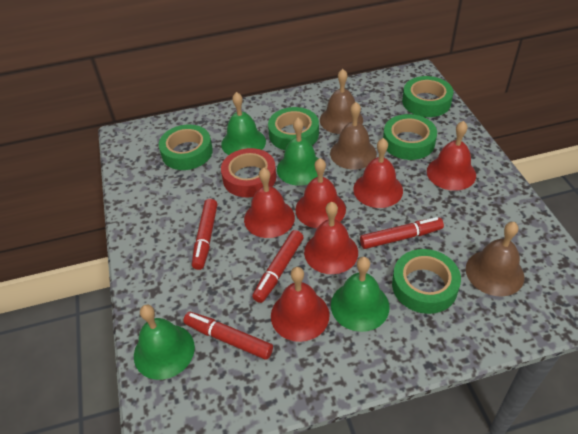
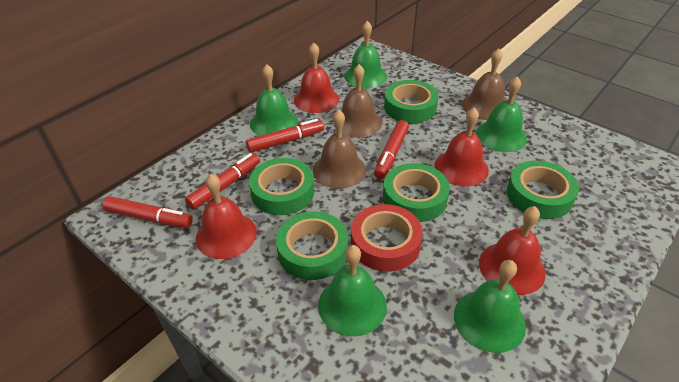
green bell: [134,305,195,380] [221,92,266,155] [277,118,318,186] [331,257,390,332] = 4 -> [250,64,298,136] [318,245,387,336] [344,21,387,88] [454,260,526,353] [476,77,527,152] = 5
red bell: [244,168,295,238] [271,267,330,342] [295,158,346,228] [304,202,358,274] [353,138,403,208] [427,121,476,191] = 6 -> [196,174,257,259] [294,43,339,113] [435,107,489,186] [479,206,546,295] = 4

